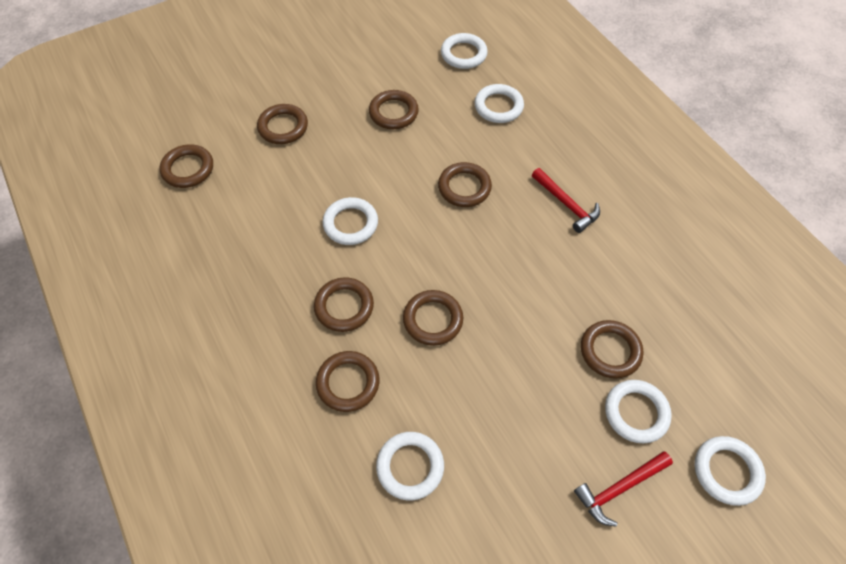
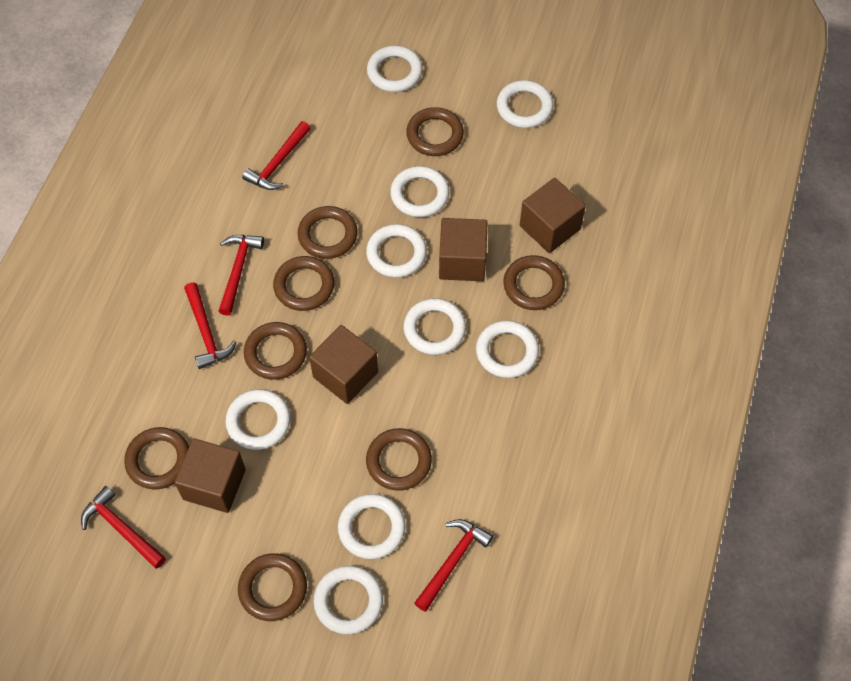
brown cube: none = 0 -> [175,438,246,513] [309,325,378,404] [439,218,488,281] [520,178,586,253] = 4
red hammer: [532,168,600,233] [574,451,673,527] = 2 -> [81,486,166,569] [184,282,237,369] [219,235,264,316] [242,121,311,190] [414,519,493,612] = 5
white ring: [323,197,378,245] [376,432,444,500] [441,33,488,69] [475,84,524,123] [605,380,672,443] [695,436,766,506] = 6 -> [226,389,291,450] [314,566,383,634] [338,494,405,559] [366,224,427,278] [367,46,423,92] [390,166,449,217] [404,298,466,355] [476,320,539,378] [497,80,553,128] = 9

